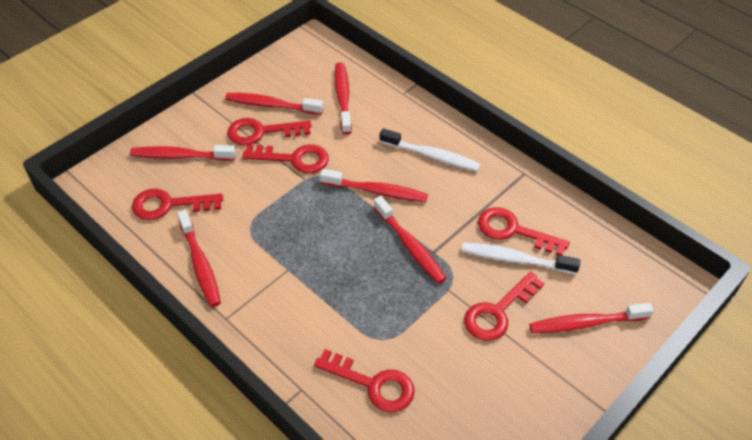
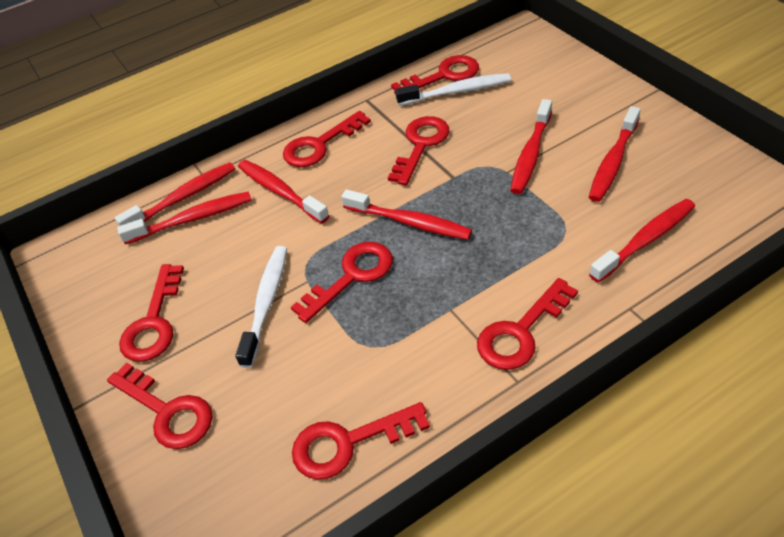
red key: [132,189,223,220] [227,118,312,145] [242,144,329,173] [314,349,415,412] [464,272,544,341] [478,207,569,255] = 6 -> [107,363,213,449] [119,264,184,362] [283,111,371,167] [291,242,393,323] [292,402,430,479] [388,116,450,185] [391,55,479,94] [477,278,578,370] = 8

